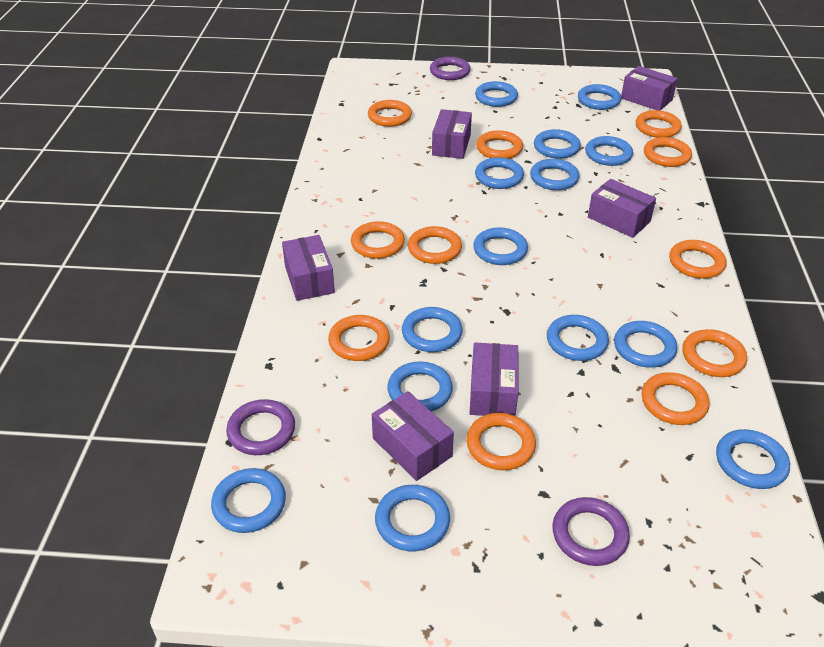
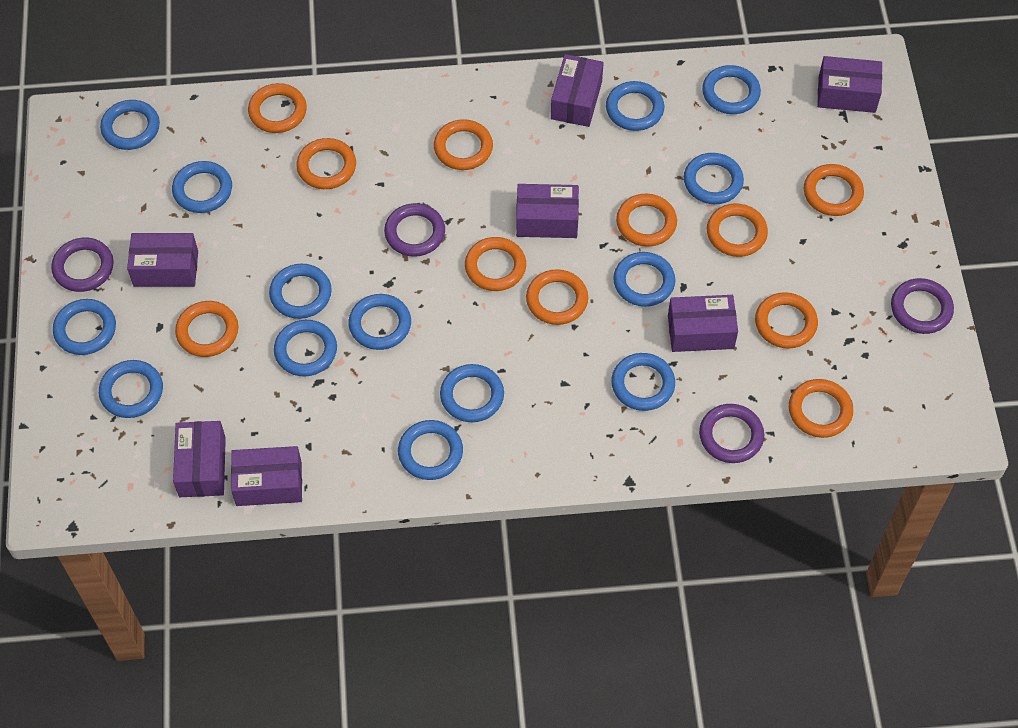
purple box: [282,235,335,301] [372,391,454,481] [432,109,472,159] [470,342,518,416] [588,179,656,238] [621,66,678,111] = 6 -> [127,233,198,287] [173,421,226,497] [231,446,302,506] [516,184,579,238] [551,54,604,127] [668,295,738,352] [817,56,882,113] = 7
purple ring: [226,399,295,455] [430,57,471,80] [552,497,630,566] = 3 -> [51,238,114,292] [384,203,445,257] [699,404,764,463] [891,278,954,334] = 4

